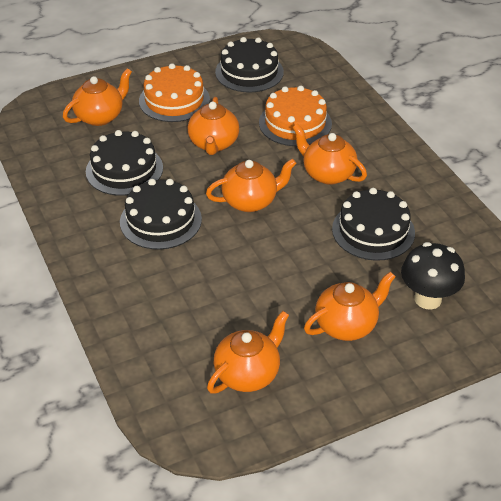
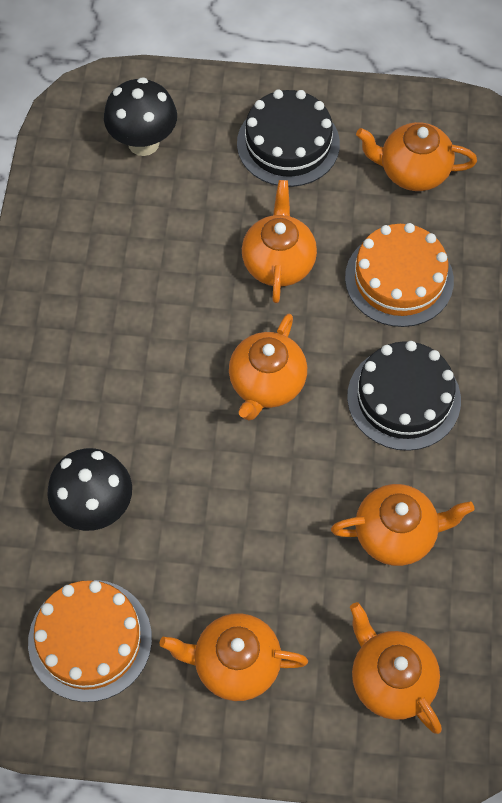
black cake: [86,130,163,196] [120,179,202,250] [215,37,284,92] [332,188,415,261] = 4 -> [237,90,340,187] [347,341,461,451] = 2
black mushroom: [401,242,465,310] = 1 -> [47,448,132,531] [104,77,177,156] = 2

